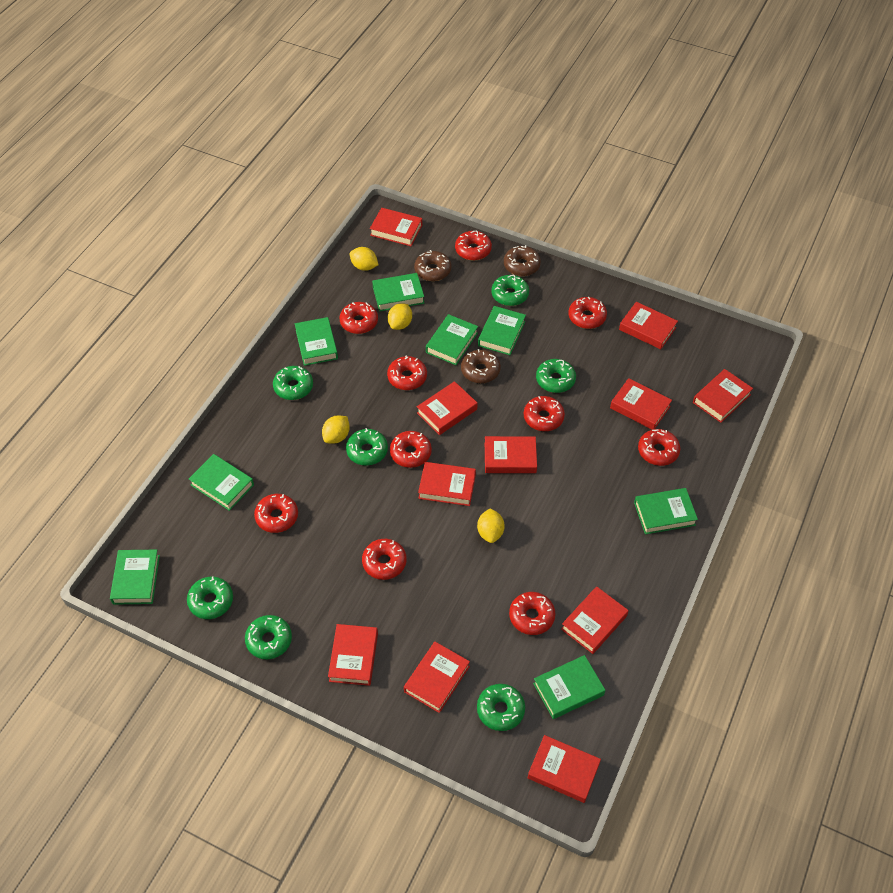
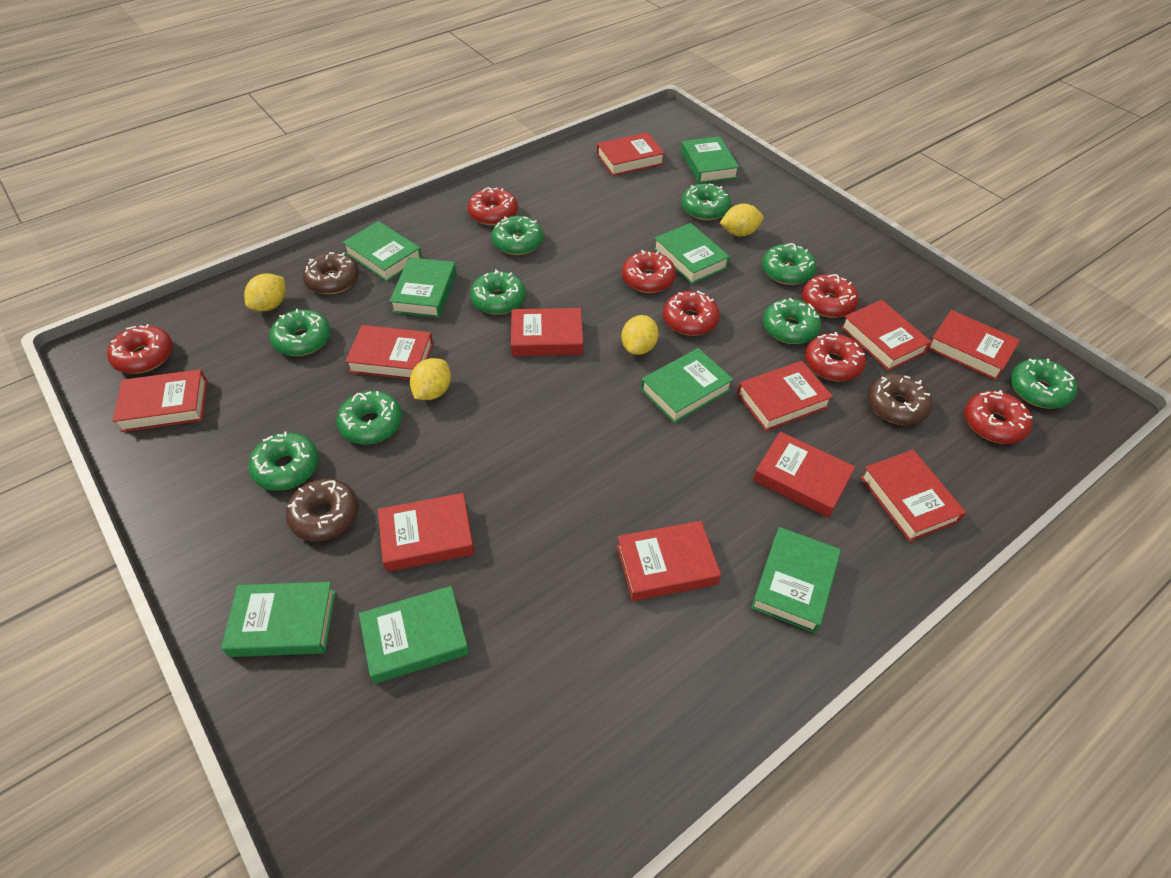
green donut: [187,576,233,619] [245,615,292,659] [273,366,313,400] [346,428,388,466] [477,684,525,731] [491,275,529,306] [536,359,576,393] = 7 -> [249,432,319,491] [270,309,331,356] [336,391,402,444] [470,269,526,315] [491,216,543,255] [681,183,731,220] [762,243,816,285] [763,298,821,344] [1010,358,1077,409] = 9
red donut: [254,494,298,533] [340,302,378,334] [362,539,407,580] [387,355,427,390] [390,431,432,468] [455,230,492,261] [509,592,555,635] [524,396,565,431] [568,297,607,329] [638,429,680,466] = 10 -> [107,324,173,374] [468,187,518,225] [622,250,676,293] [663,291,720,336] [802,274,859,318] [805,332,866,381] [964,390,1033,444] = 7

